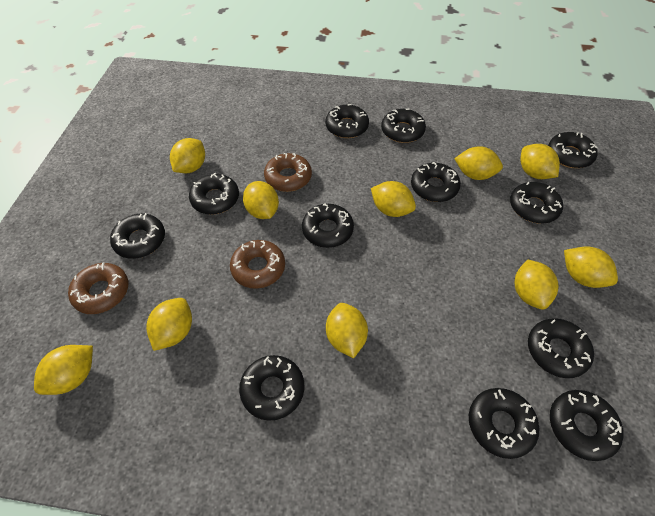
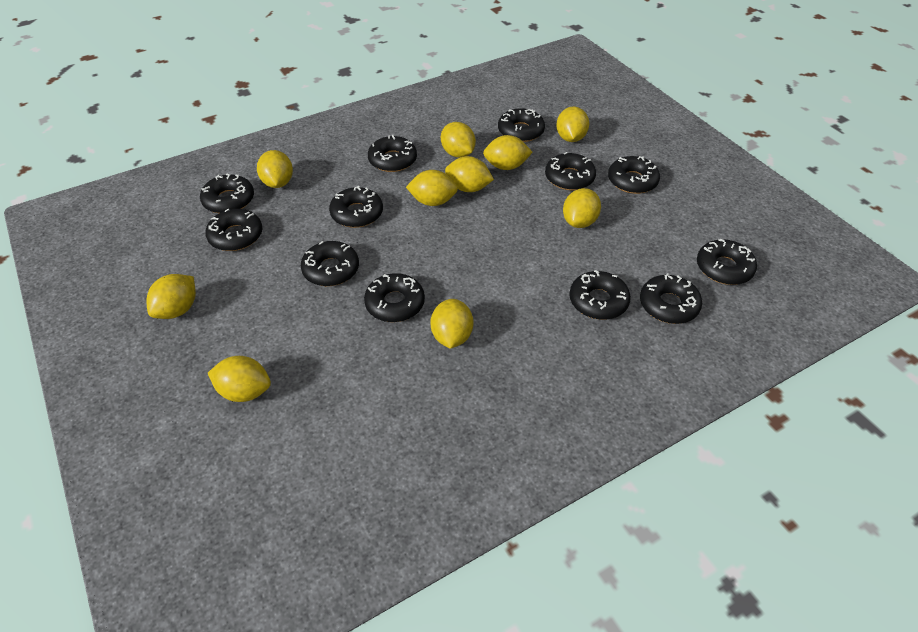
brown donut: [68,262,129,314] [230,240,285,289] [264,153,312,192] = 3 -> none = 0

